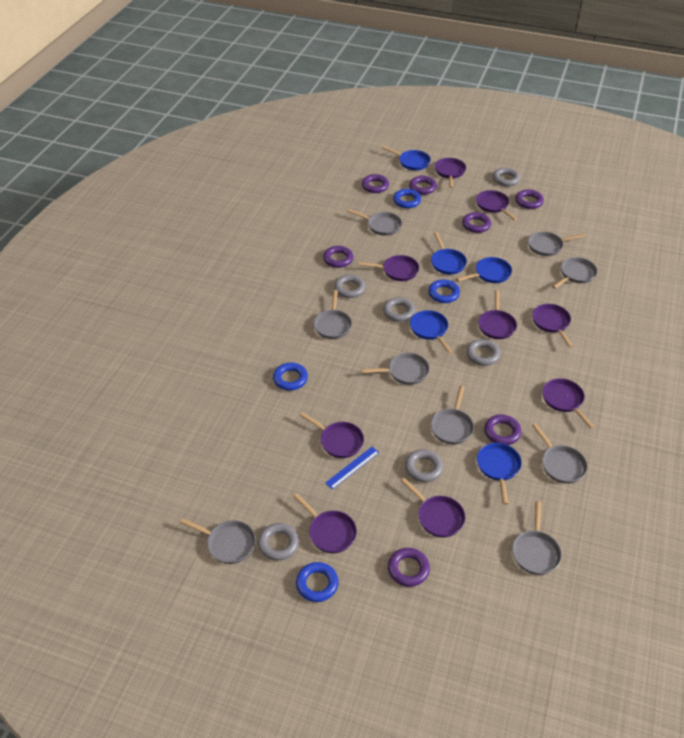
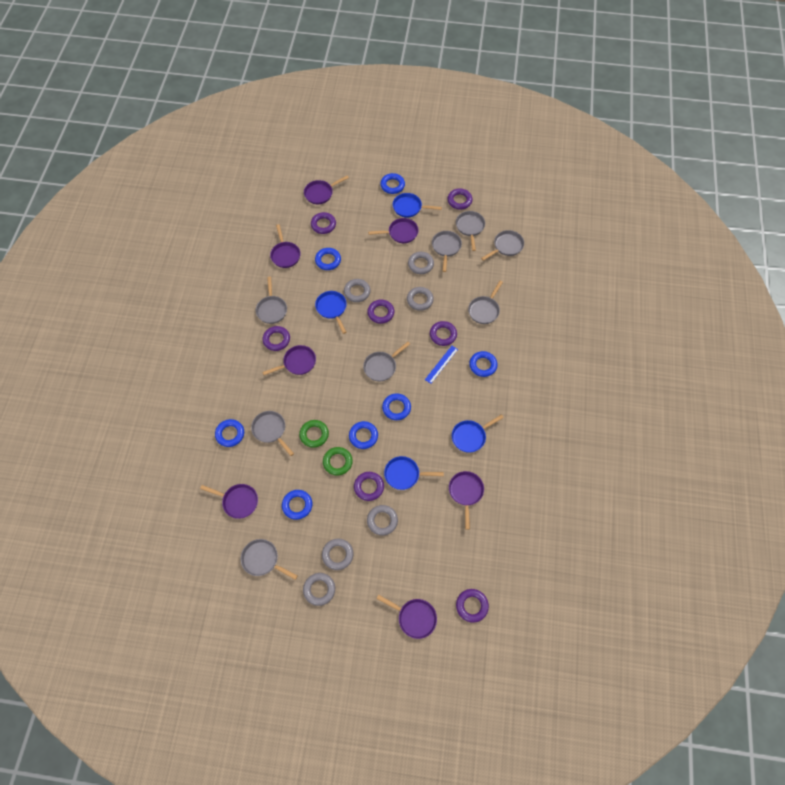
blue pan: [382,146,430,170] [410,310,452,354] [431,232,467,274] [456,257,512,283] [477,443,522,505] = 5 -> [315,291,347,334] [384,456,444,490] [393,193,442,218] [452,414,504,453] = 4
blue ring: [273,363,308,390] [296,562,339,602] [393,189,421,208] [428,279,460,303] = 4 -> [215,419,244,447] [282,490,313,520] [315,248,341,270] [349,421,378,449] [380,173,405,194] [382,393,411,420] [469,351,498,377] = 7
green ring: none = 0 -> [299,420,329,448] [323,447,353,476] = 2
grey pan: [180,518,256,564] [314,290,352,339] [347,209,402,236] [362,353,429,385] [431,386,474,444] [513,501,562,575] [528,231,586,256] [532,423,588,484] [552,257,597,289] = 9 -> [241,539,298,580] [251,411,294,456] [256,277,287,324] [363,342,410,381] [432,231,462,272] [456,211,485,251] [468,281,503,324] [481,230,524,261] = 8
purple pan: [293,493,357,553] [300,412,364,458] [359,255,419,281] [401,478,465,537] [435,158,466,188] [476,190,518,221] [478,290,517,339] [532,304,573,348] [543,378,595,429] = 9 -> [200,484,258,519] [262,345,316,375] [270,224,301,268] [304,175,349,204] [368,218,419,243] [377,595,437,639] [449,471,484,530] = 7

